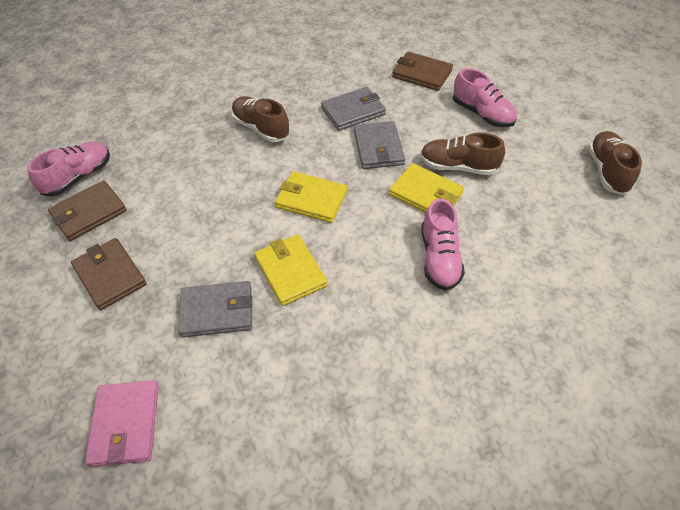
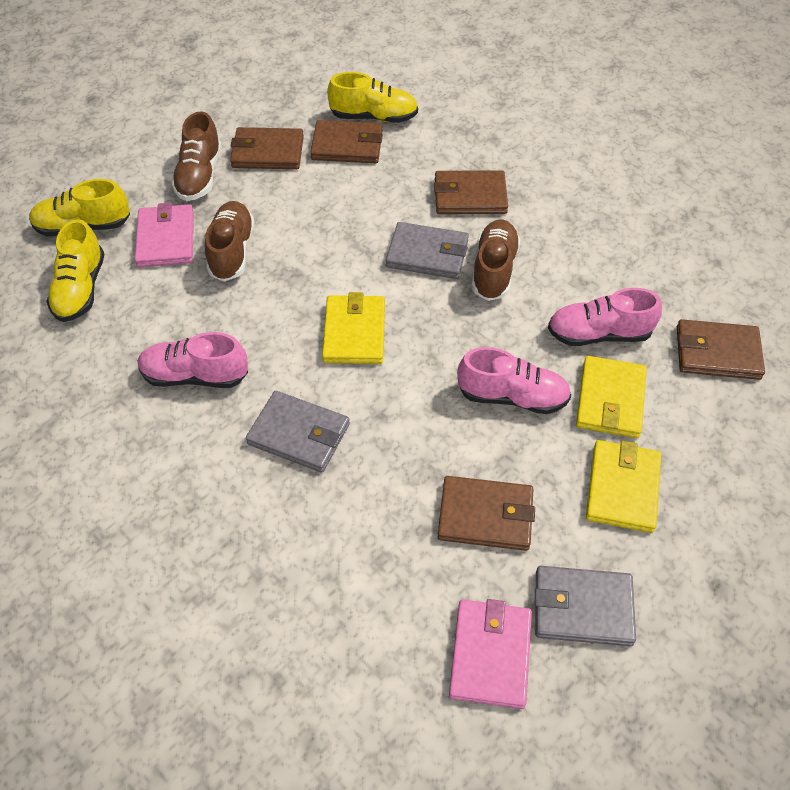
brown wallet: [48,180,127,241] [71,238,147,310] [392,52,453,91] = 3 -> [230,127,304,169] [310,120,383,163] [434,170,508,214] [438,476,535,551] [677,319,765,380] = 5
pink wallet: [85,380,159,467] = 1 -> [135,203,194,267] [449,599,532,709] = 2
yellow shoe: none = 0 -> [29,179,130,236] [46,219,104,322] [327,72,418,123] = 3

